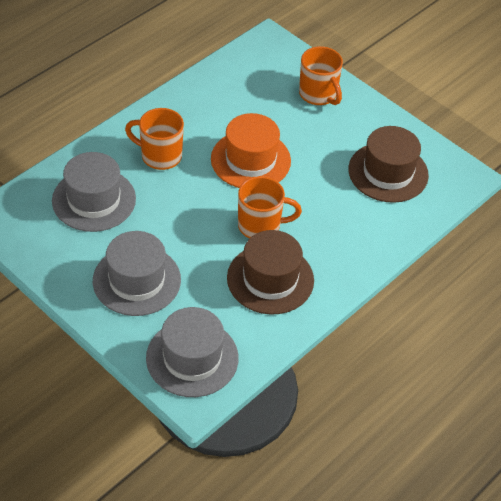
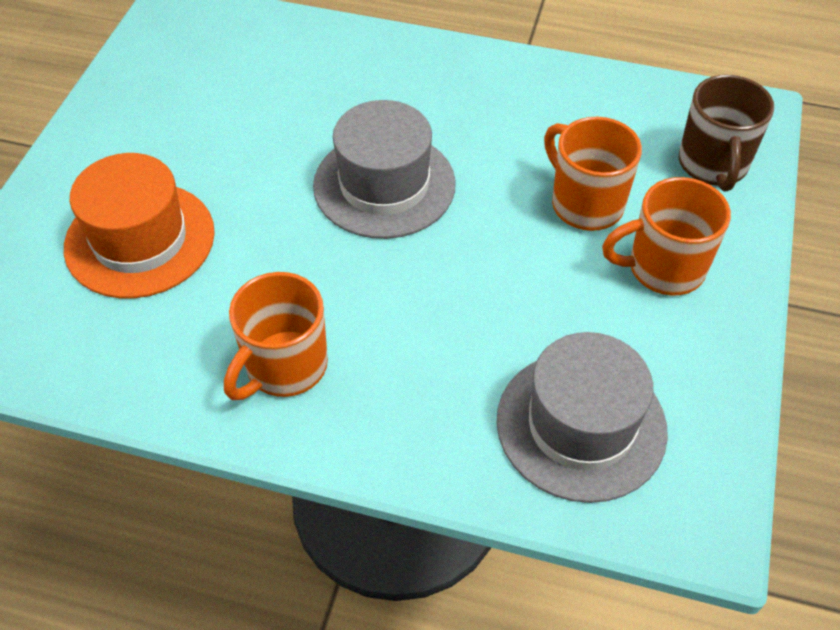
brown hat: [227,230,314,315] [348,126,429,203] = 2 -> none = 0
brown mug: none = 0 -> [679,75,774,191] = 1
grey hat: [52,152,136,232] [93,231,181,316] [146,307,238,397] = 3 -> [313,100,456,239] [496,332,668,503] = 2

